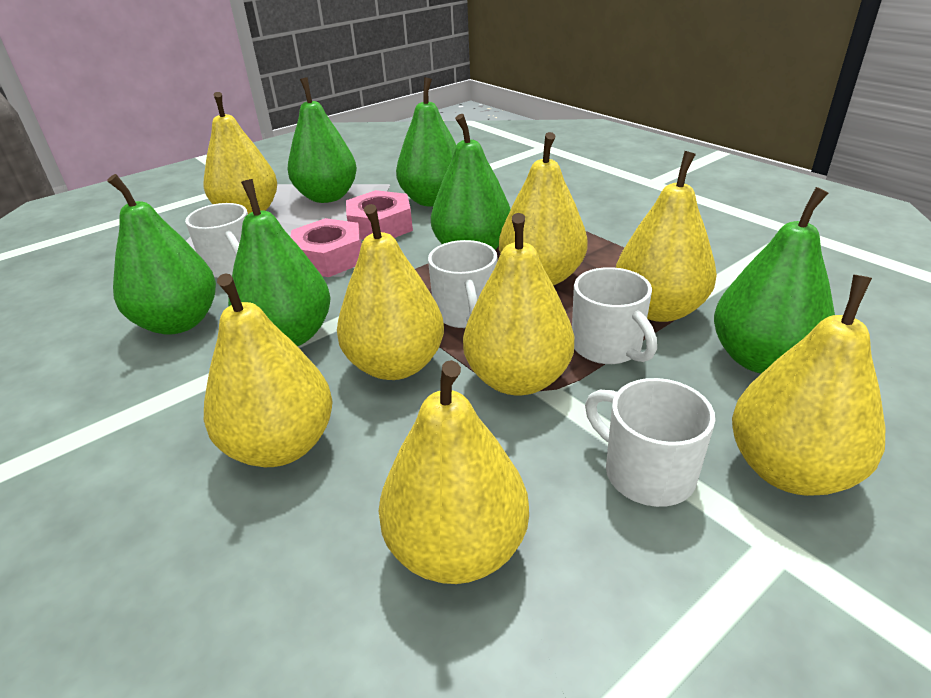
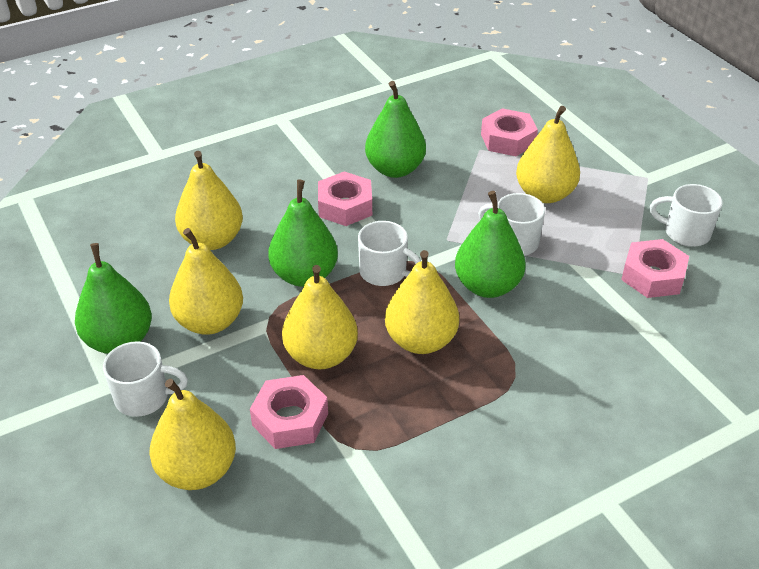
green pear: [107,174,216,335] [228,179,331,346] [288,77,357,203] [396,77,456,207] [431,114,511,250] [714,187,835,374] = 6 -> [75,243,152,354] [268,180,338,287] [365,81,426,178] [455,191,526,298] = 4
pink nut: [290,218,362,277] [346,190,413,240] = 2 -> [250,375,328,449] [318,172,372,226] [481,108,538,156] [621,239,689,298] = 4
yellow pear: [204,92,277,214] [204,273,333,467] [337,204,444,380] [379,360,529,584] [463,213,574,395] [499,132,588,285] [616,151,717,322] [732,274,885,496] = 8 -> [149,379,236,490] [169,228,243,335] [175,151,243,250] [282,265,358,369] [385,250,459,354] [516,106,580,203] = 6

